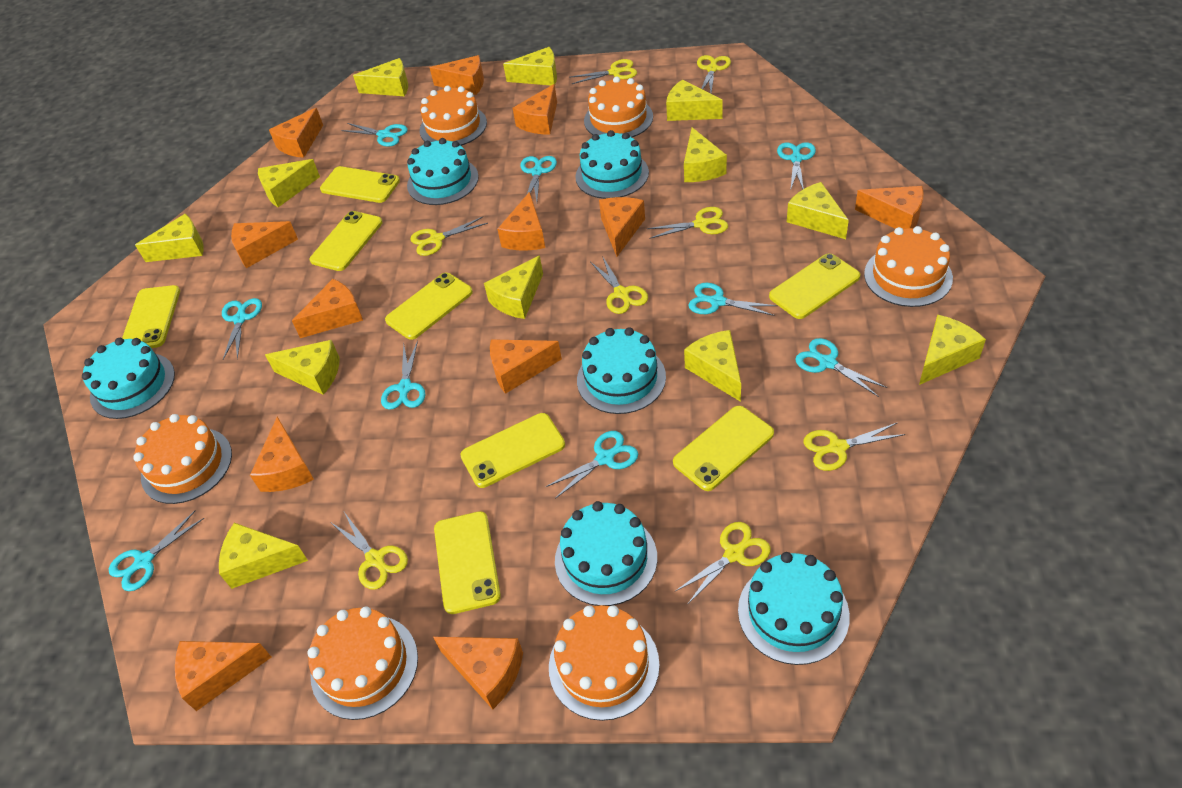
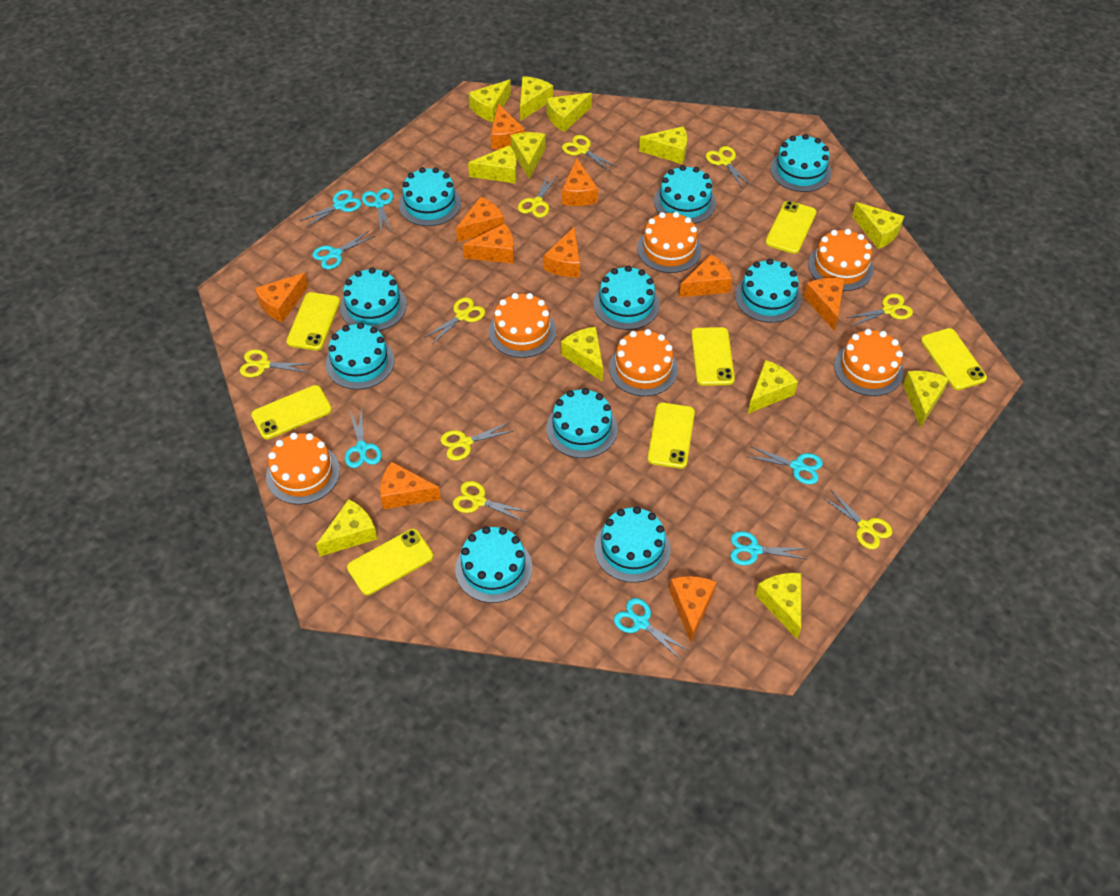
orange cheese: [175,641,271,711] [231,221,298,268] [250,417,314,492] [269,108,323,158] [292,279,363,338] [430,55,484,95] [433,637,523,709] [490,339,562,394] [497,192,545,251] [513,84,557,135] [599,197,645,257] [855,186,924,229] = 12 -> [255,273,308,322] [380,461,441,509] [456,196,504,242] [463,223,514,264] [491,104,525,149] [543,226,580,277] [562,158,598,206] [669,576,717,642] [679,254,732,297] [804,278,844,331] = 10
turquoise cake: [82,338,175,419] [407,138,479,205] [555,501,657,606] [575,130,649,199] [577,327,666,414] [738,552,850,665] = 6 -> [325,322,395,390] [340,267,407,331] [399,167,461,226] [455,526,532,603] [546,388,618,458] [593,266,660,330] [594,506,670,583] [654,165,716,224] [735,259,801,323] [770,134,832,192] = 10
turquoise scissors: [109,510,204,591] [222,298,262,360] [341,123,408,147] [381,341,426,410] [520,156,557,202] [546,431,638,499] [689,283,778,316] [777,142,816,191] [795,338,888,397] = 9 -> [300,190,362,228] [312,231,375,270] [345,407,382,468] [362,188,393,233] [614,598,689,660] [730,531,808,566] [747,446,823,484] = 7
yellow phone: [122,285,180,348] [310,211,383,271] [320,166,400,203] [385,273,473,340] [434,511,501,614] [460,413,565,488] [673,406,774,491] [769,253,860,319] = 8 -> [251,385,332,440] [286,292,340,351] [347,529,434,595] [647,403,695,469] [691,327,735,386] [765,201,817,254] [921,328,987,390] = 7
yellow scissors: [332,512,408,590] [410,216,488,256] [571,59,637,84] [591,256,648,314] [646,207,728,239] [676,522,771,604] [697,55,731,93] [804,422,905,471] = 8 -> [240,349,312,377] [424,297,485,344] [440,422,513,461] [453,481,529,521] [518,174,558,218] [562,135,617,171] [706,146,751,189] [822,490,893,549] [846,294,913,327] = 9

